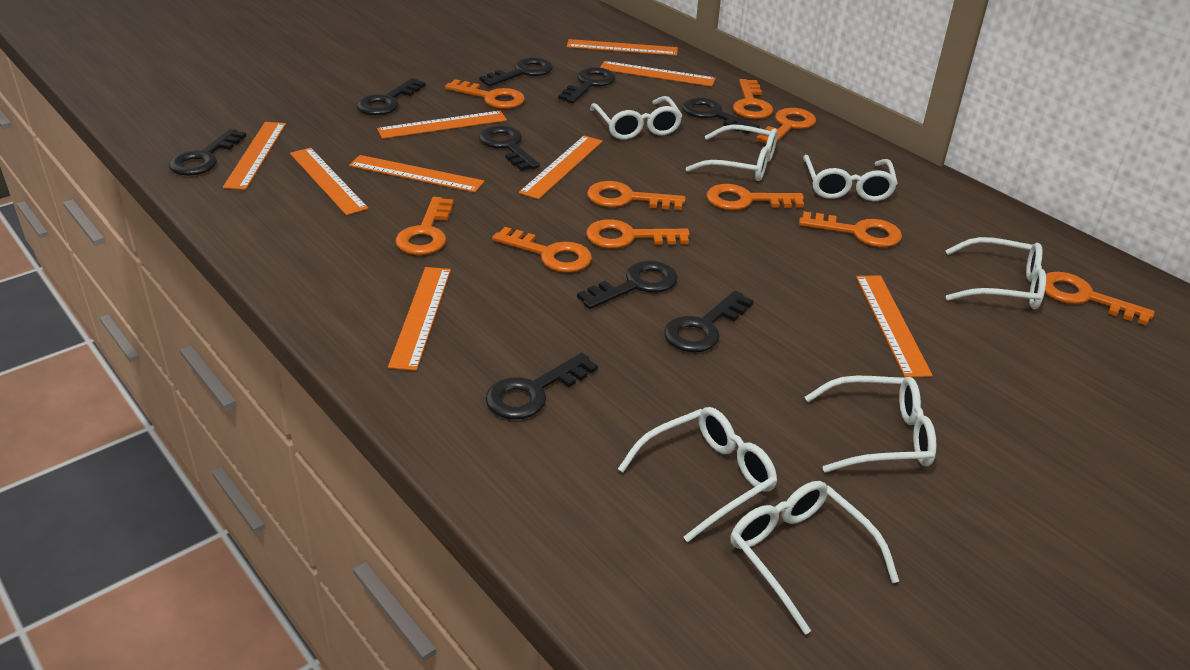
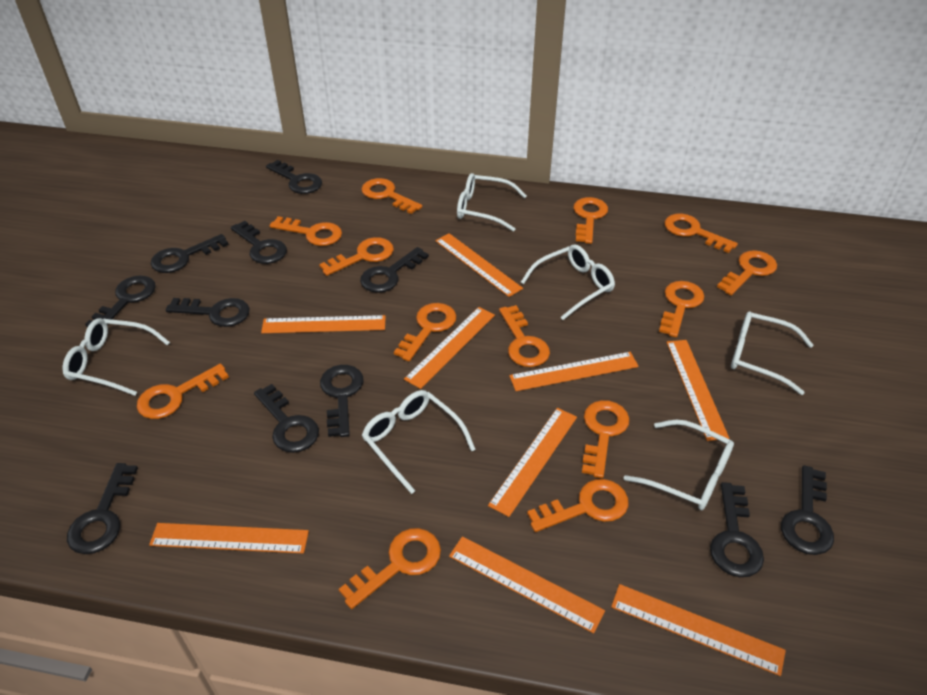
black key: [169,129,246,176] [357,78,426,115] [479,57,553,87] [479,125,540,171] [485,353,598,420] [558,67,616,103] [577,260,678,309] [664,291,754,353] [682,98,760,134] = 9 -> [67,463,138,554] [85,275,156,327] [151,234,229,273] [165,298,250,327] [231,221,287,264] [254,384,319,453] [266,160,322,194] [320,365,364,437] [360,247,429,293] [710,482,764,577] [781,465,834,555] = 11
orange key: [395,197,454,255] [445,79,525,109] [492,227,592,273] [586,219,690,248] [587,181,685,210] [706,184,804,210] [733,79,773,119] [756,108,816,144] [799,211,902,247] [1045,272,1155,326] = 10 -> [137,364,229,419] [270,216,342,246] [319,237,394,276] [339,528,441,609] [361,178,422,214] [394,303,456,362] [499,305,550,367] [527,479,629,532] [573,197,608,244] [582,400,629,479] [659,281,704,338] [664,213,738,253] [717,250,777,296] = 13
white glasses: [590,96,683,140] [618,407,777,542] [686,124,777,181] [730,481,899,635] [803,155,898,201] [805,376,936,473] [945,237,1046,309] = 7 -> [63,318,170,396] [362,390,476,494] [457,173,527,232] [521,244,615,320] [624,420,734,510] [731,312,813,395] = 6

